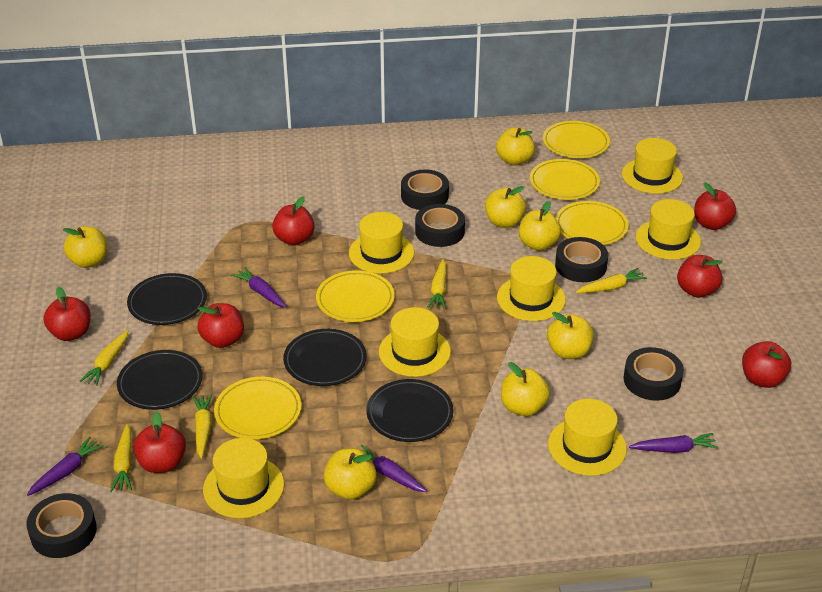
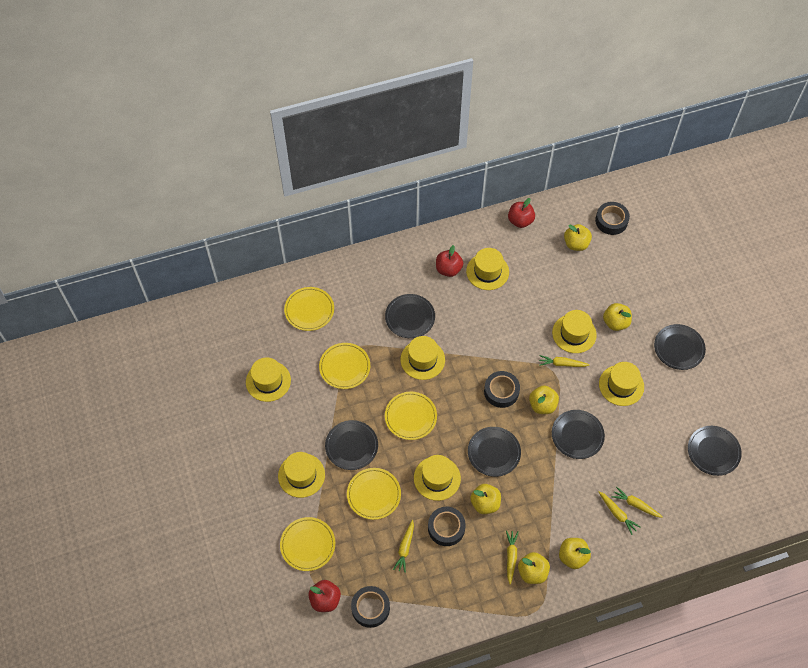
black plate: [117,350,203,410] [127,273,207,325] [283,329,367,386] [366,379,454,442] = 4 -> [325,420,378,470] [385,294,435,338] [468,427,521,477] [552,410,605,459] [654,324,706,370] [688,426,742,476] = 6
black tape: [26,493,97,558] [401,169,449,210] [415,204,465,247] [555,237,608,282] [624,347,684,401] = 5 -> [351,586,390,628] [428,507,466,546] [484,371,520,408] [595,202,630,235] = 4
purple carrot: [27,437,104,496] [232,267,287,307] [361,445,427,492] [629,433,718,453] = 4 -> none = 0
red apple: [43,287,91,341] [134,412,186,473] [197,303,244,348] [272,196,315,246] [677,255,723,298] [694,182,736,230] [742,341,791,388] = 7 -> [308,580,341,612] [436,245,463,277] [508,198,535,228] = 3
yellow apple: [62,226,107,268] [324,448,377,500] [485,186,526,228] [496,128,535,165] [501,362,550,416] [519,201,561,251] [547,312,594,359] = 7 -> [470,484,501,514] [518,552,550,584] [529,385,559,414] [559,538,591,569] [564,224,592,251] [603,303,632,331] = 6

